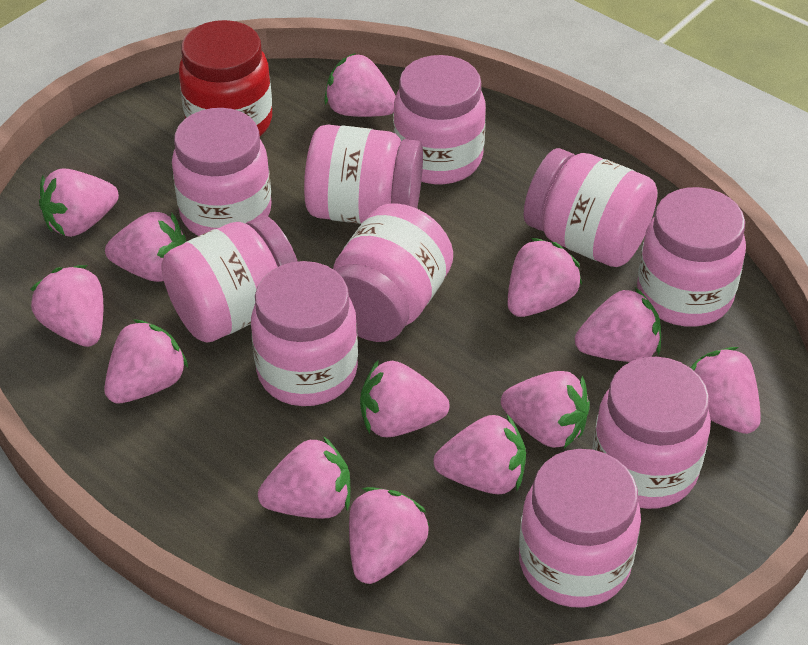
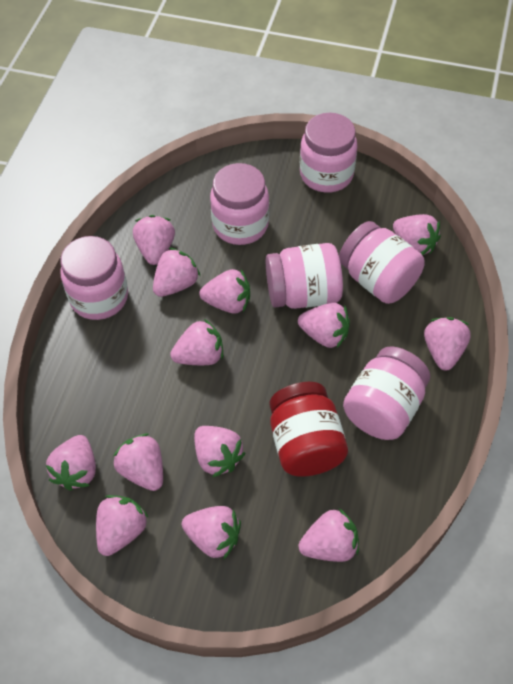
pink jar: [161,216,298,343] [172,108,272,236] [251,261,358,406] [304,125,423,224] [333,203,453,342] [393,55,486,184] [519,449,641,608] [524,148,657,267] [592,357,711,509] [637,187,746,327] = 10 -> [60,236,128,320] [210,163,269,245] [266,243,343,309] [300,113,357,193] [339,221,425,304] [343,346,430,440] = 6

